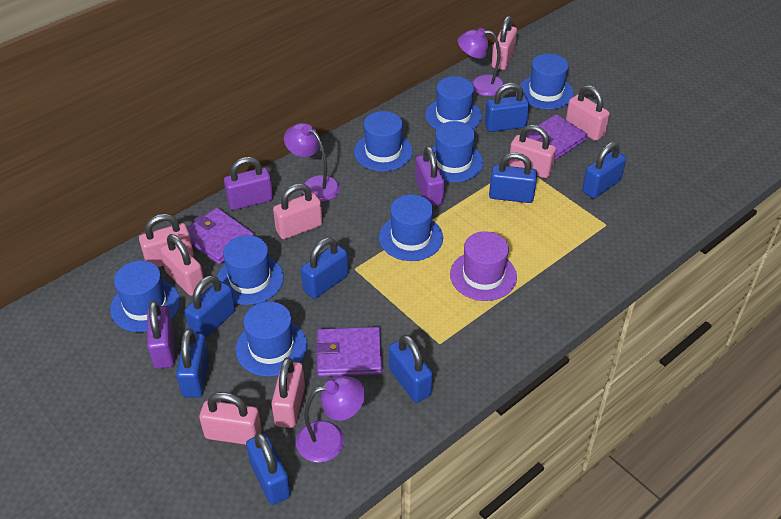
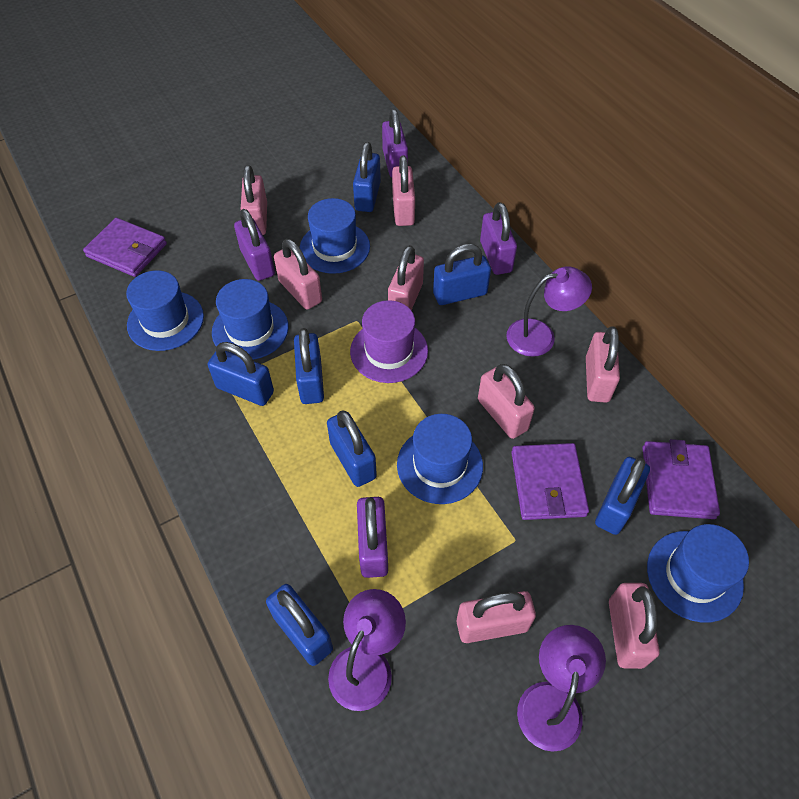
blue hat: [110,261,180,332] [217,235,284,305] [236,302,307,377] [354,111,413,171] [379,194,443,261] [425,76,482,130] [432,121,483,182] [520,54,574,110] = 8 -> [126,270,204,351] [212,279,289,360] [300,198,370,274] [397,414,483,504] [647,524,749,623] = 5
blue padlock: [176,328,209,398] [184,275,235,339] [246,432,291,505] [301,238,348,299] [389,335,433,403] [485,83,530,132] [489,153,537,203] [582,142,626,199] = 8 -> [208,342,274,406] [266,584,333,666] [294,328,324,404] [327,411,377,487] [353,142,381,212] [433,244,491,305] [595,457,650,535] = 7
purple padlock: [147,301,175,369] [224,157,273,210] [415,146,444,206] = 3 -> [234,209,275,281] [357,497,388,578] [382,109,408,177] [480,202,517,275] = 4

